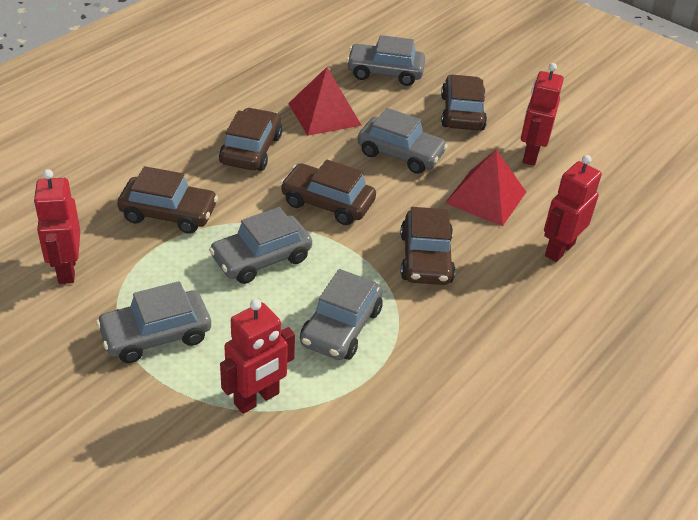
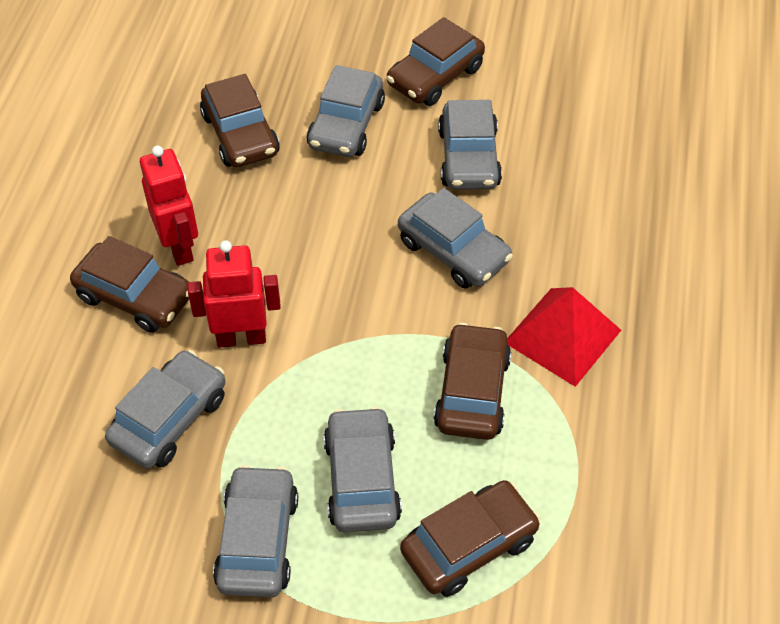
grey car: [96,281,211,363] [209,207,312,284] [300,269,383,360] [346,35,425,86] [358,108,448,174] = 5 -> [105,350,225,469] [213,465,298,597] [307,65,385,157] [323,406,402,532] [398,188,513,289] [438,100,502,190] = 6
red pyramid: [288,67,362,136] [445,150,526,226] = 2 -> [507,287,621,387] = 1
red robot: [34,169,80,284] [220,299,295,414] [521,63,564,166] [544,155,602,262] = 4 -> [140,146,198,266] [188,240,281,348] = 2

